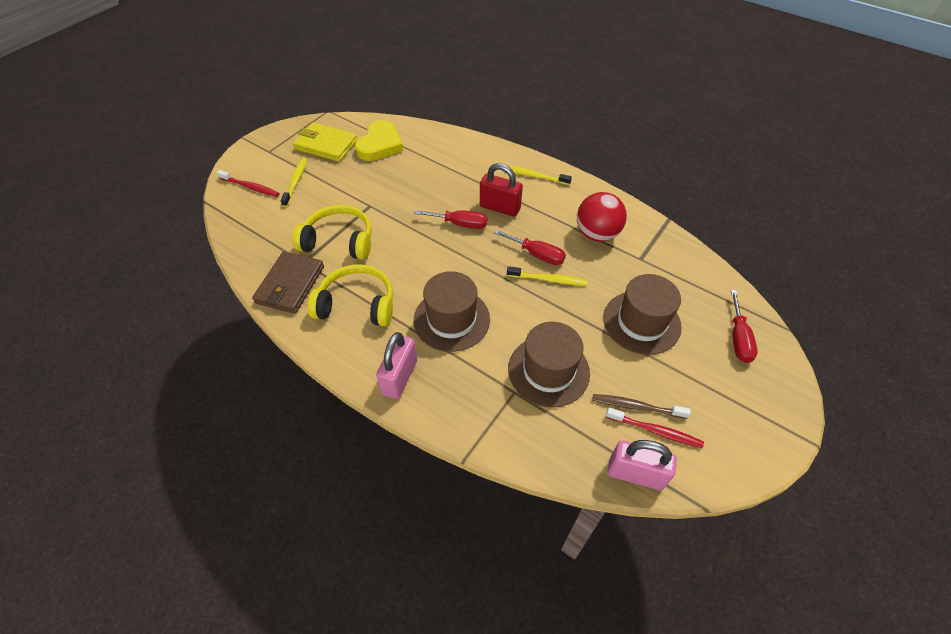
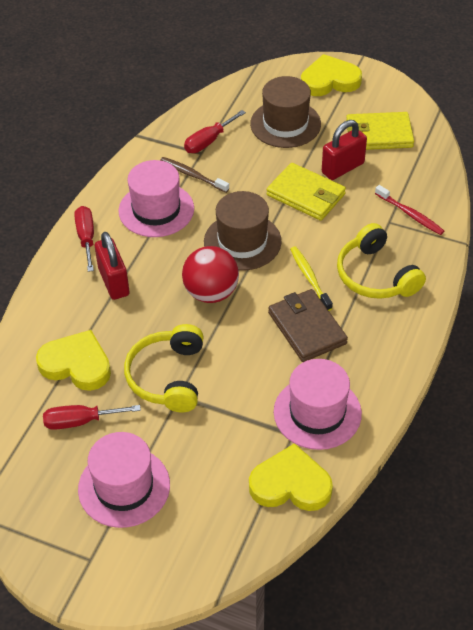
brown hat: [414,271,490,352] [508,322,590,407] [603,274,682,355] = 3 -> [204,191,282,271] [250,76,321,148] = 2
pink hat: none = 0 -> [78,432,170,528] [118,160,194,237] [274,359,362,450] = 3
pink padlock: [376,332,417,399] [608,440,677,490] = 2 -> none = 0
red padlock: [480,163,523,217] = 1 -> [95,232,129,300] [322,120,367,180] = 2
red toothbrush: [217,170,279,197] [606,407,704,448] = 2 -> [375,185,444,235] = 1
yellow heart: [355,120,403,161] = 1 -> [36,330,111,391] [249,443,333,511] [301,54,362,96] = 3
yellow toothbrush: [280,158,307,207] [507,266,587,286] [509,166,572,185] = 3 -> [290,246,333,311] = 1
yellow wallet: [293,123,358,162] = 1 -> [266,163,346,221] [346,112,414,150] = 2

